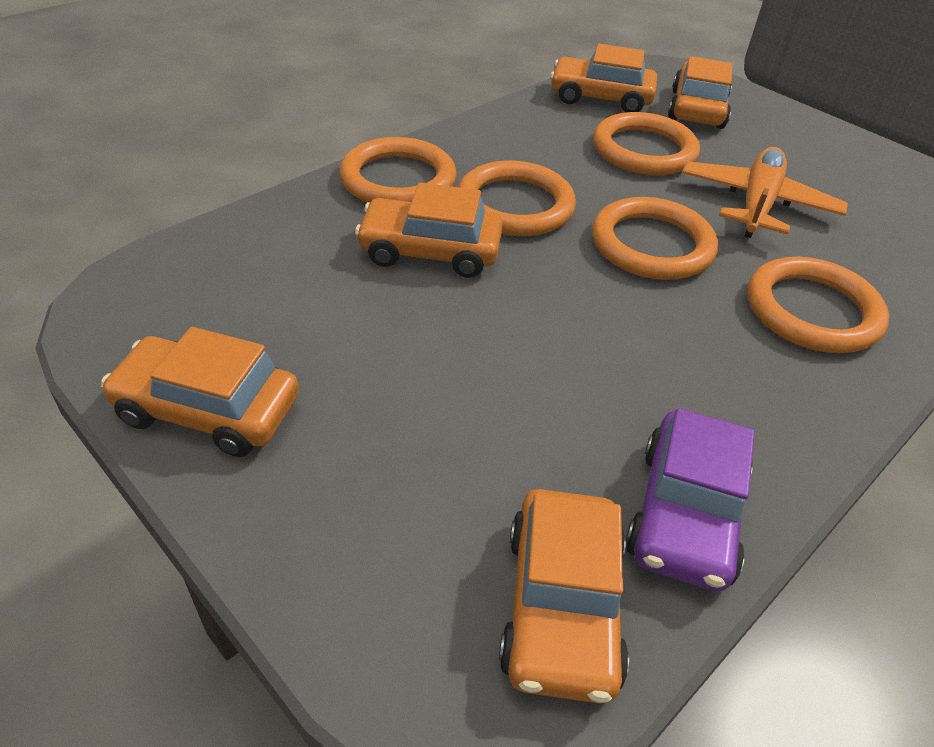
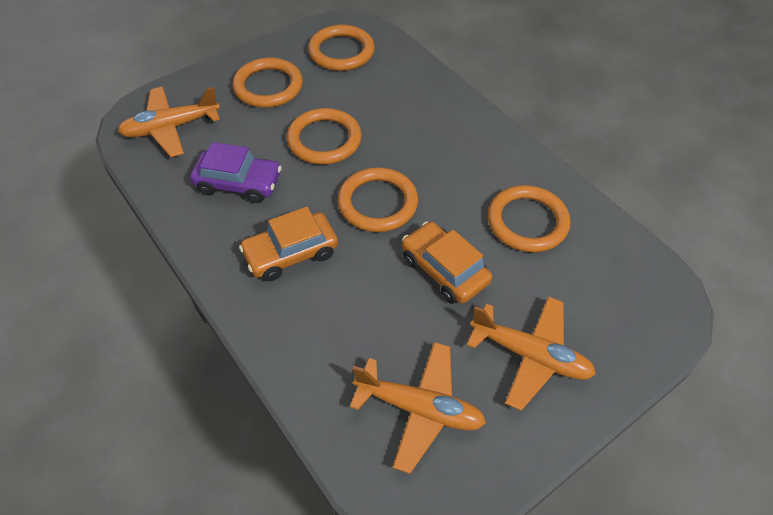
orange car: [101,327,299,457] [355,183,503,278] [499,489,629,704] [550,44,657,112] [668,56,732,129] = 5 -> [239,207,338,281] [402,222,492,304] = 2
orange plane: [682,147,848,238] = 1 -> [118,87,220,157] [350,342,486,474] [467,296,596,411] = 3

